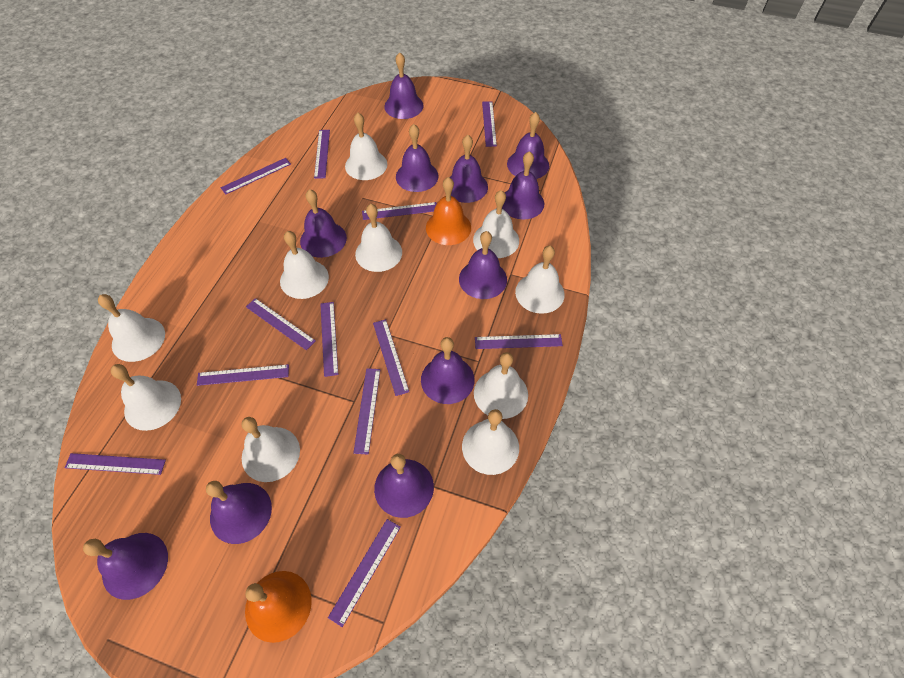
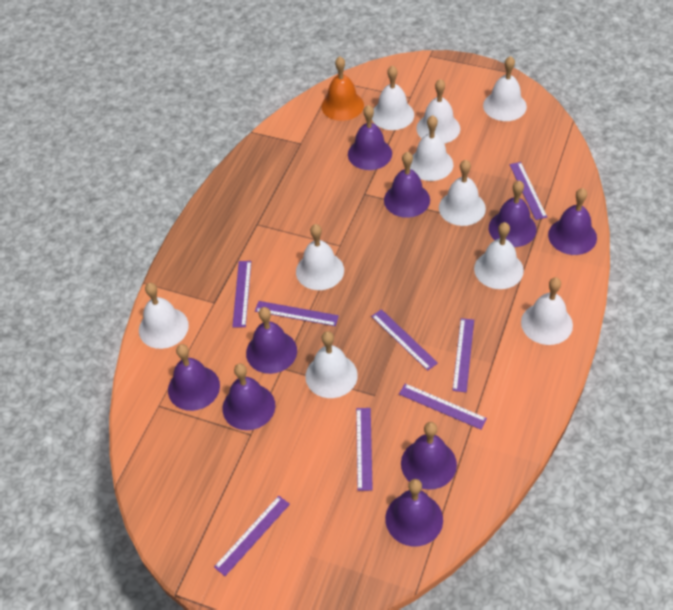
orange bell: [245,571,312,643] [426,177,471,245] = 2 -> [321,56,364,121] = 1
purple bell: [83,533,168,600] [206,481,272,544] [300,189,347,258] [374,454,434,518] [384,52,424,119] [396,124,439,192] [421,337,474,404] [449,135,488,203] [459,231,507,299] [502,151,544,219] [507,112,549,179] = 11 -> [168,344,220,411] [222,363,275,430] [246,307,297,374] [348,105,392,170] [384,152,430,218] [385,479,443,546] [401,422,457,490] [489,181,537,247] [548,188,597,255] = 9
purple ruler: [65,453,166,475] [197,364,289,386] [221,158,291,195] [246,298,316,350] [314,130,330,179] [320,302,339,377] [328,519,401,627] [353,368,380,455] [362,202,437,220] [373,319,409,396] [475,334,563,349] [482,101,497,147] = 12 -> [214,496,290,576] [232,261,251,327] [255,301,339,326] [356,408,373,491] [371,309,438,371] [399,384,487,430] [452,318,474,392] [509,162,547,220] = 8

